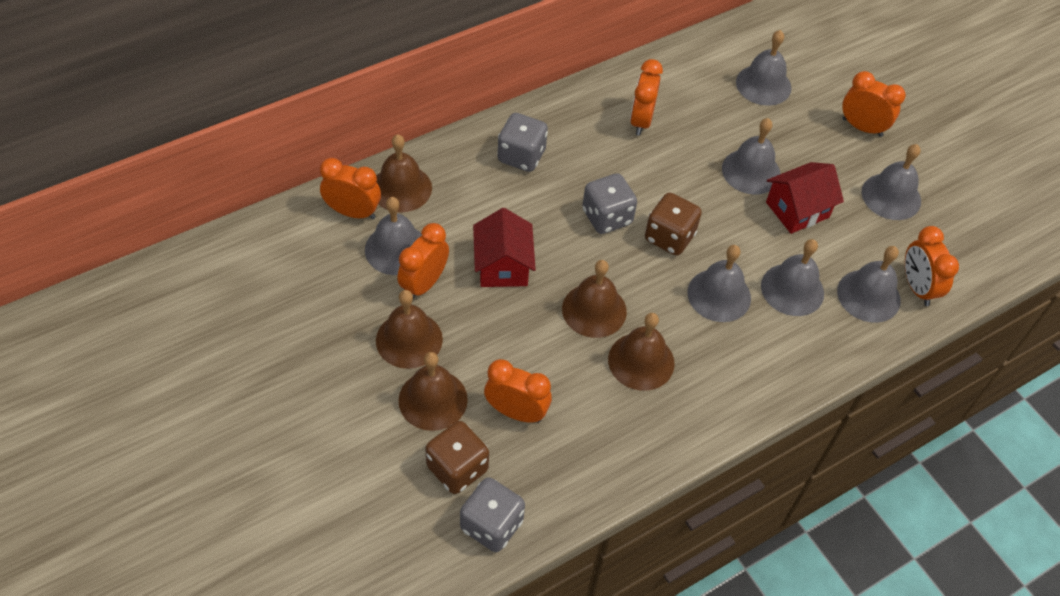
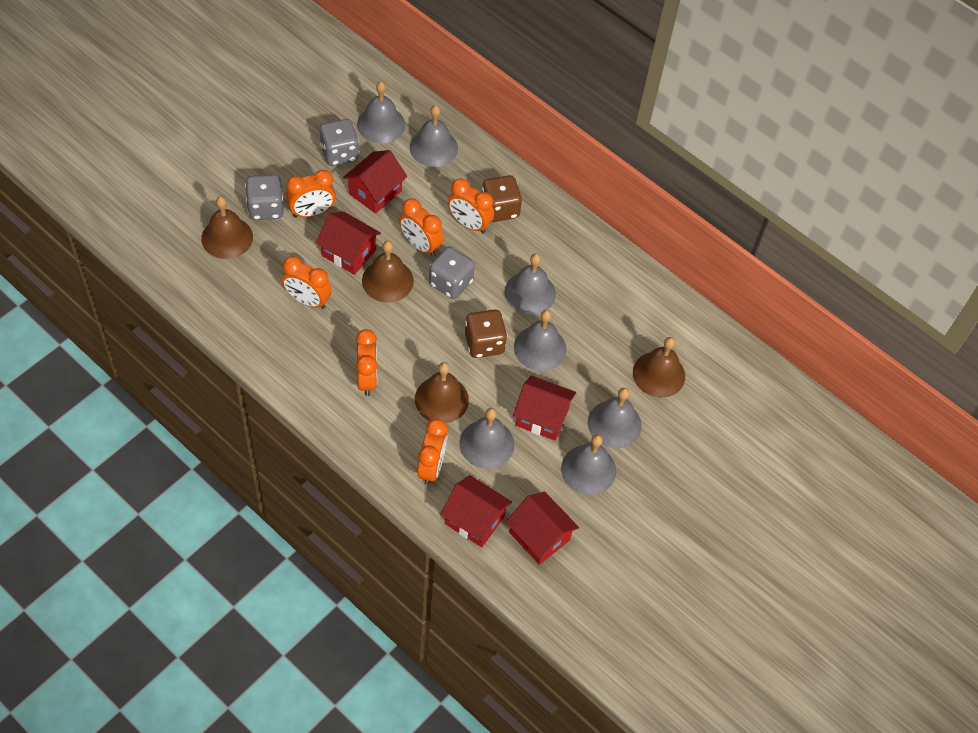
brown bell: [376,134,432,213] [376,290,443,369] [399,352,468,431] [562,260,627,338] [608,313,675,391] = 5 -> [201,196,253,259] [362,241,414,303] [415,362,469,423] [633,337,685,398] = 4
red house: [473,208,536,287] [766,162,844,234] = 2 -> [316,211,381,275] [343,150,407,214] [440,475,512,547] [506,491,579,565] [513,375,576,440] = 5

